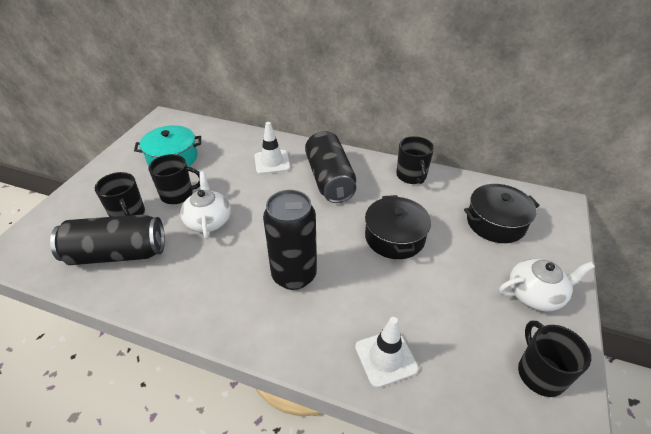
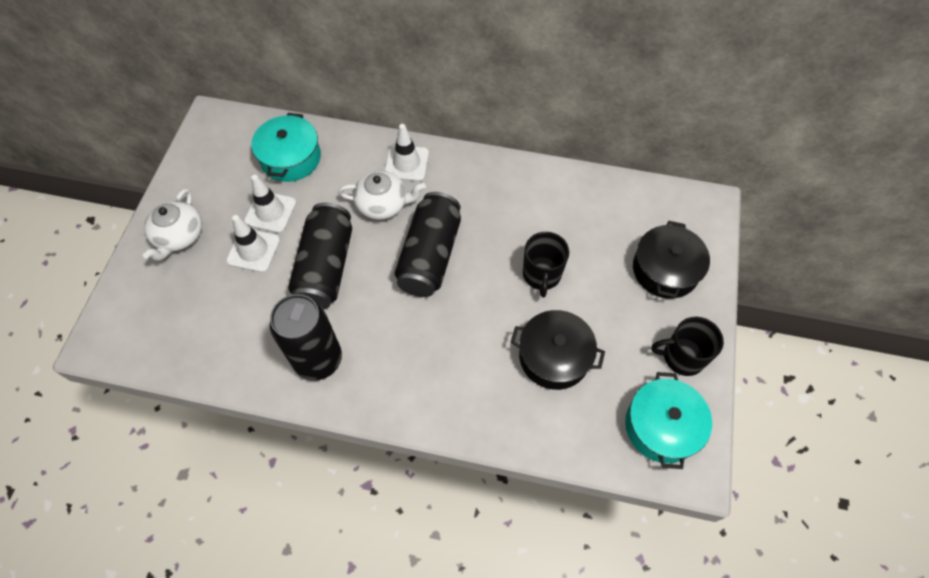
black mug: [95,172,145,217] [148,154,200,204] [396,136,434,184] [518,321,591,397] = 4 -> [523,232,569,297] [651,317,724,376] = 2
turquoise pot: [134,125,201,167] = 1 -> [252,113,321,182] [625,372,712,469] = 2
white traffic cone: [254,122,290,174] [355,317,419,388] = 2 -> [226,215,280,273] [244,175,297,233] [384,124,429,181] = 3

